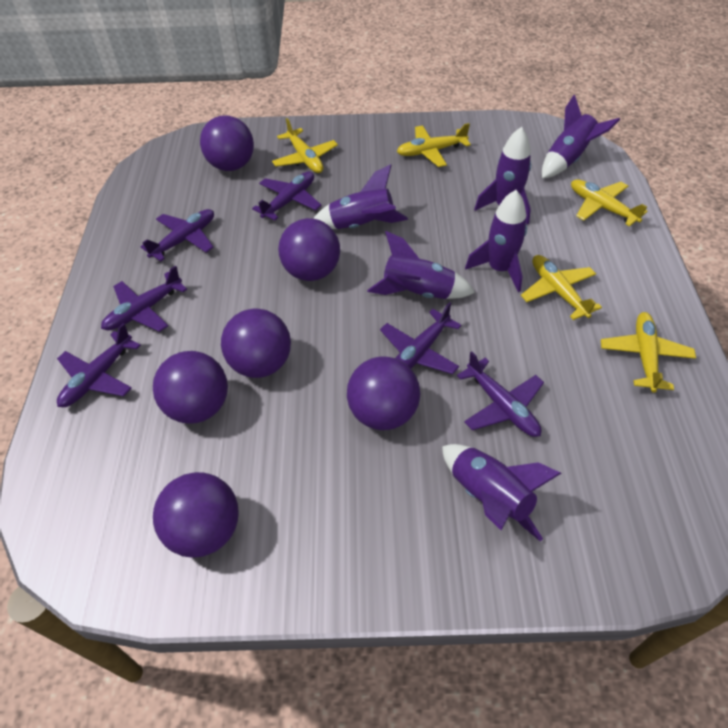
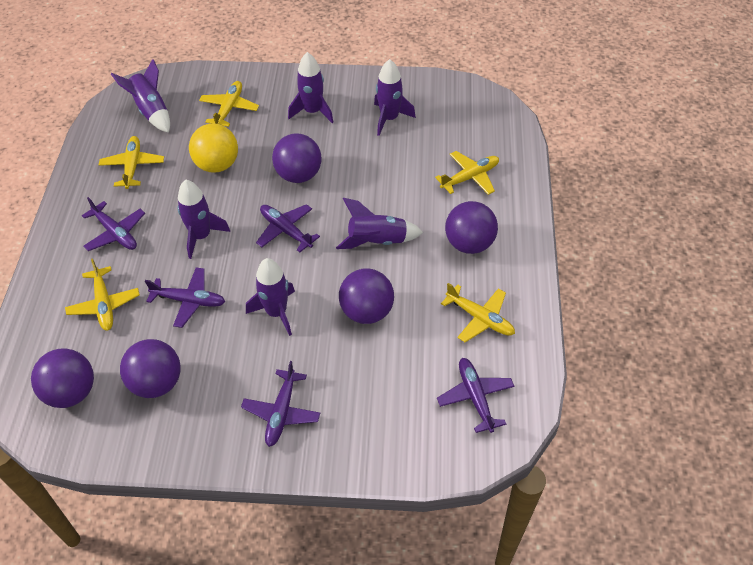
purple ball: [153,351,228,424] [153,472,239,558] [200,116,254,171] [221,309,291,378] [278,218,340,281] [347,356,420,430] = 6 -> [31,348,94,408] [120,339,180,398] [272,134,322,183] [339,268,394,324] [445,201,498,254] = 5
purple plane: [57,323,141,407] [101,266,187,332] [141,209,214,261] [252,171,322,220] [380,302,461,374] [457,351,544,437] = 6 -> [82,197,145,251] [145,267,225,328] [241,361,320,447] [256,204,320,252] [437,358,514,433] = 5
yellow ball: none = 0 -> [189,123,238,173] = 1

